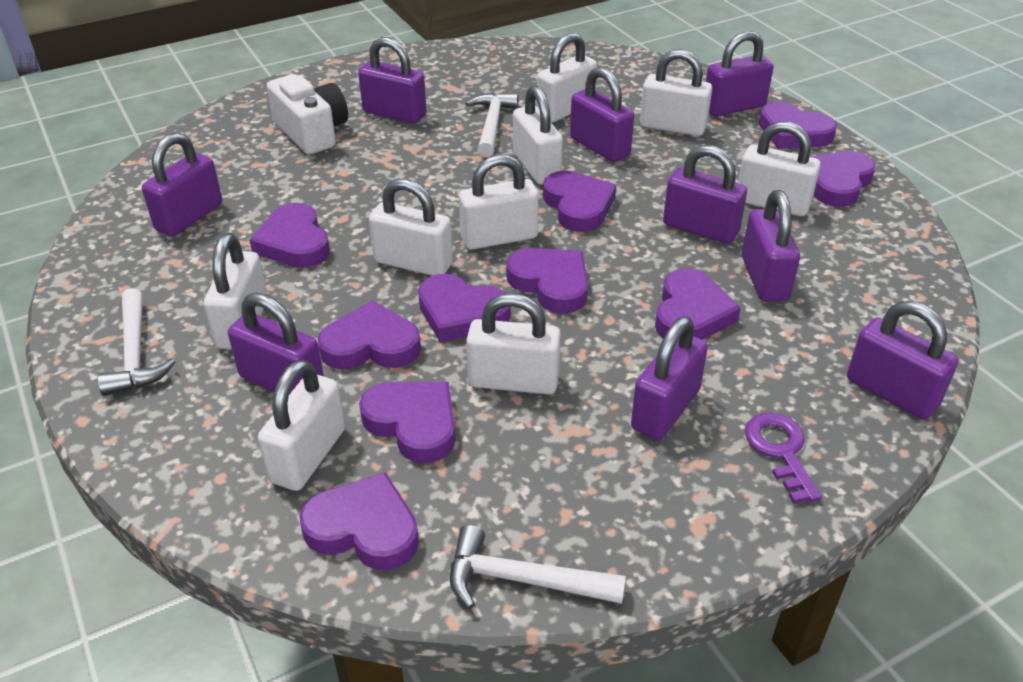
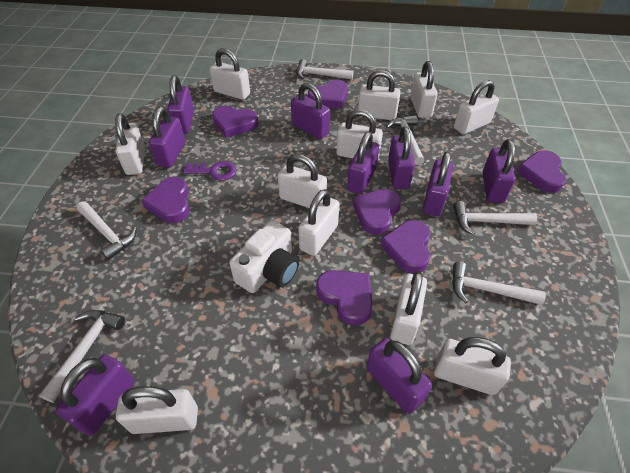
purple heart: [249,203,330,268] [299,472,419,570] [318,300,421,370] [359,382,455,463] [418,274,511,342] [506,248,588,314] [543,171,616,232] [655,269,741,340] [759,102,837,149] [809,151,876,207] = 10 -> [141,177,190,223] [212,106,258,138] [308,79,348,108] [316,270,373,326] [353,189,401,235] [380,220,431,273] [516,150,566,193] = 7
white hammer: [97,288,175,396] [450,525,626,609] [466,92,519,157] = 3 -> [39,310,125,403] [77,202,137,260] [296,59,353,80] [386,115,425,165] [452,262,546,305] [453,201,537,235] = 6
white padlock: [203,233,268,349] [258,360,345,491] [369,179,453,276] [459,154,539,250] [466,293,561,394] [513,85,563,185] [536,33,597,123] [640,49,712,136] [738,121,820,216] = 9 -> [115,113,145,175] [116,386,198,434] [210,48,250,100] [278,154,327,208] [298,189,339,256] [336,110,383,161] [358,70,400,120] [390,271,427,345] [410,61,438,118] [434,337,511,395] [454,80,499,134] = 11

